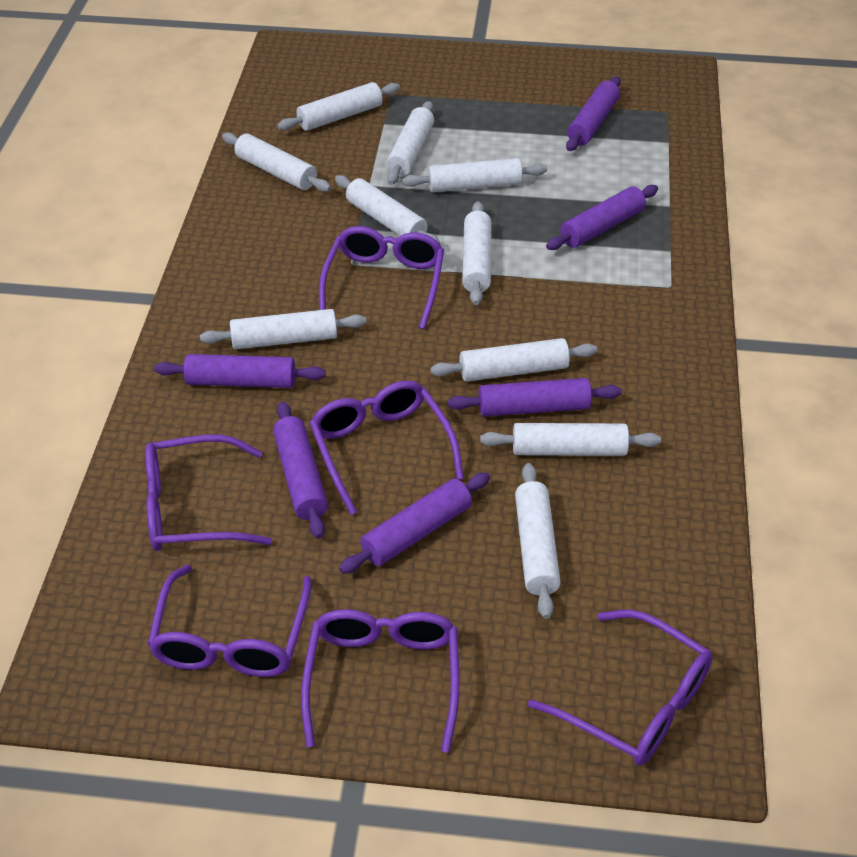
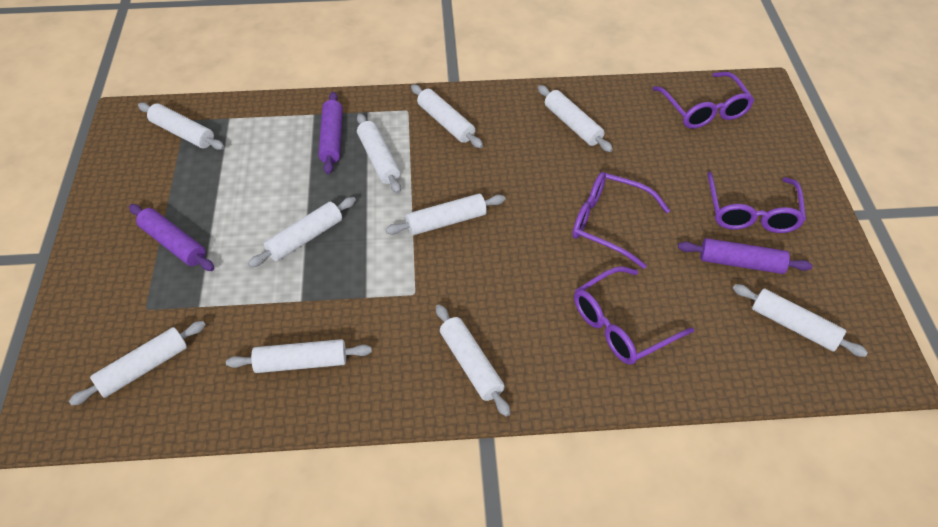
purple glasses: [145,434,272,551] [148,565,311,677] [301,609,460,753] [310,381,464,515] [319,226,444,329] [528,610,713,765] = 6 -> [572,172,670,269] [574,266,694,365] [652,72,754,129] [707,172,806,233] = 4
purple rolling pin: [154,354,326,388] [273,401,328,539] [339,472,490,574] [448,378,622,417] [546,185,658,250] [566,76,621,151] = 6 -> [129,204,214,271] [318,92,343,174] [678,238,813,274] = 3

